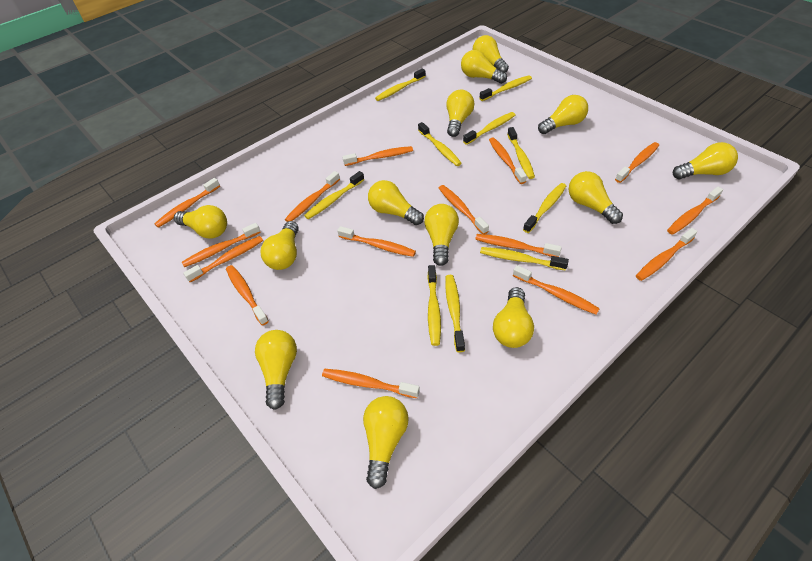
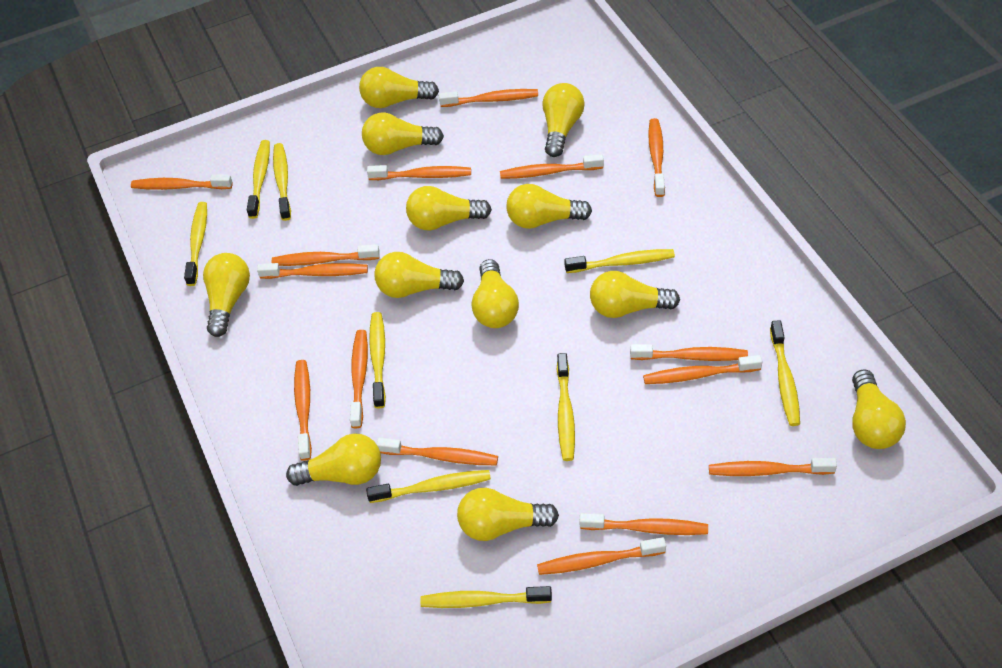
yellow light bulb: [174,205,227,239] [255,330,297,410] [261,221,299,270] [363,396,409,489] [368,180,424,225] [424,204,459,266] [446,90,474,137] [461,50,507,84] [473,35,509,73] [493,287,534,348] [538,95,588,134] [569,171,623,224] [673,142,738,179] = 13 -> [203,253,250,337] [286,433,381,486] [359,67,439,108] [362,113,444,155] [374,252,464,298] [406,186,492,231] [457,488,559,541] [472,259,519,328] [506,184,592,229] [543,83,585,157] [590,271,680,318] [852,369,906,449] = 12
yellow toothbrush: [304,171,364,219] [375,69,426,101] [418,122,462,166] [427,265,441,346] [445,275,465,352] [463,112,516,145] [480,75,532,101] [480,247,569,271] [507,127,535,179] [523,183,566,233] = 10 -> [184,202,207,286] [247,140,270,219] [273,143,291,221] [366,470,491,503] [369,312,386,409] [420,586,552,608] [557,353,575,461] [564,249,675,273] [770,320,800,426] = 9

